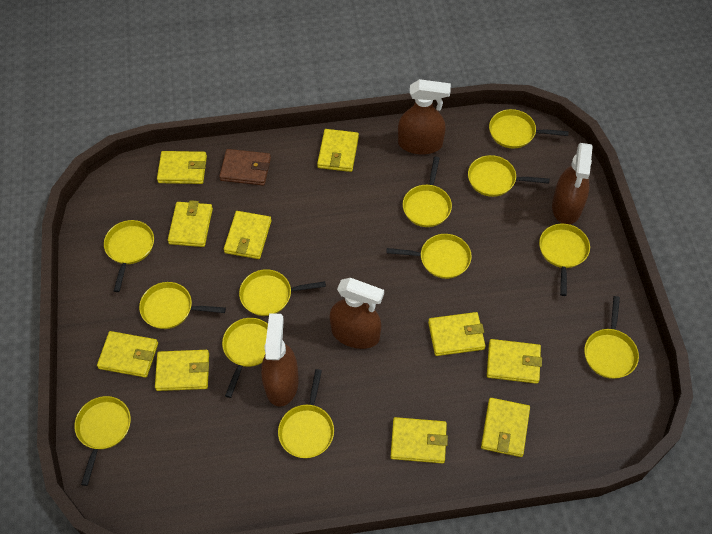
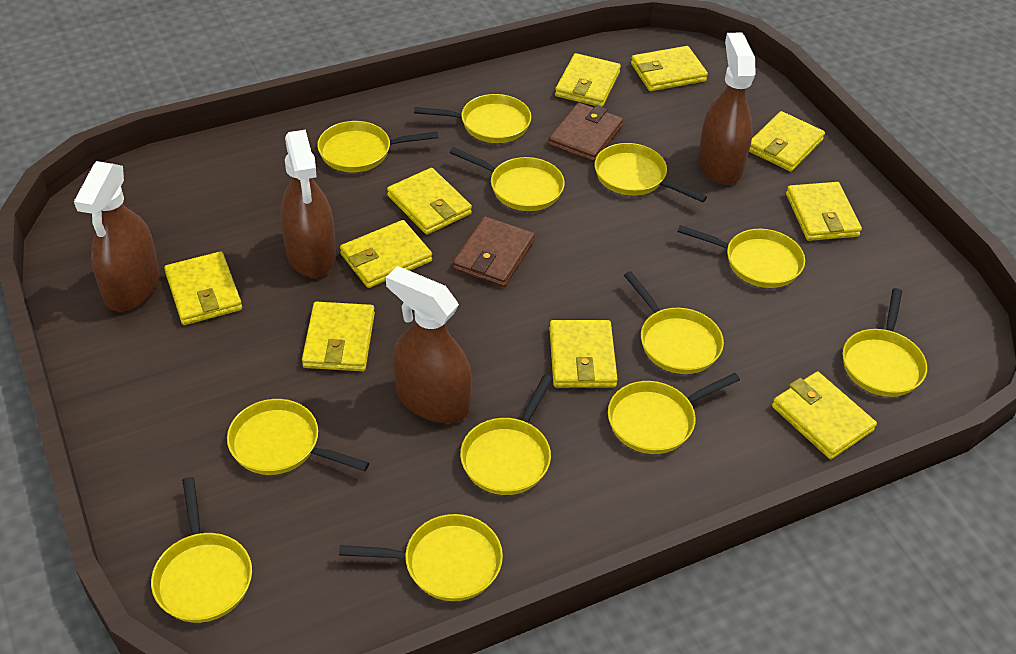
brown wallet: [219,149,271,186] = 1 -> [453,217,535,287] [548,102,623,162] = 2

